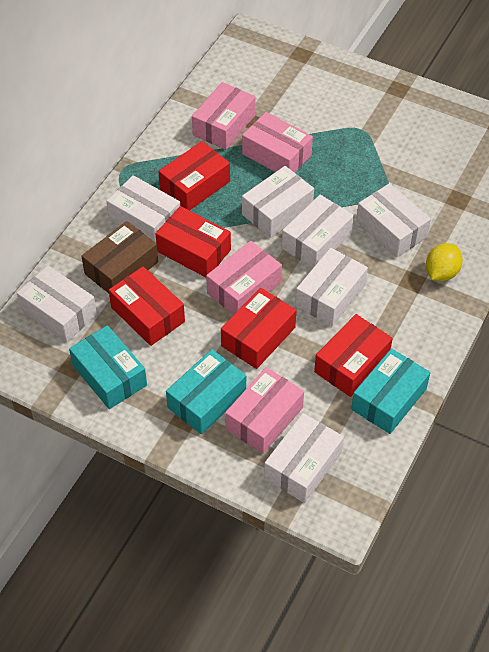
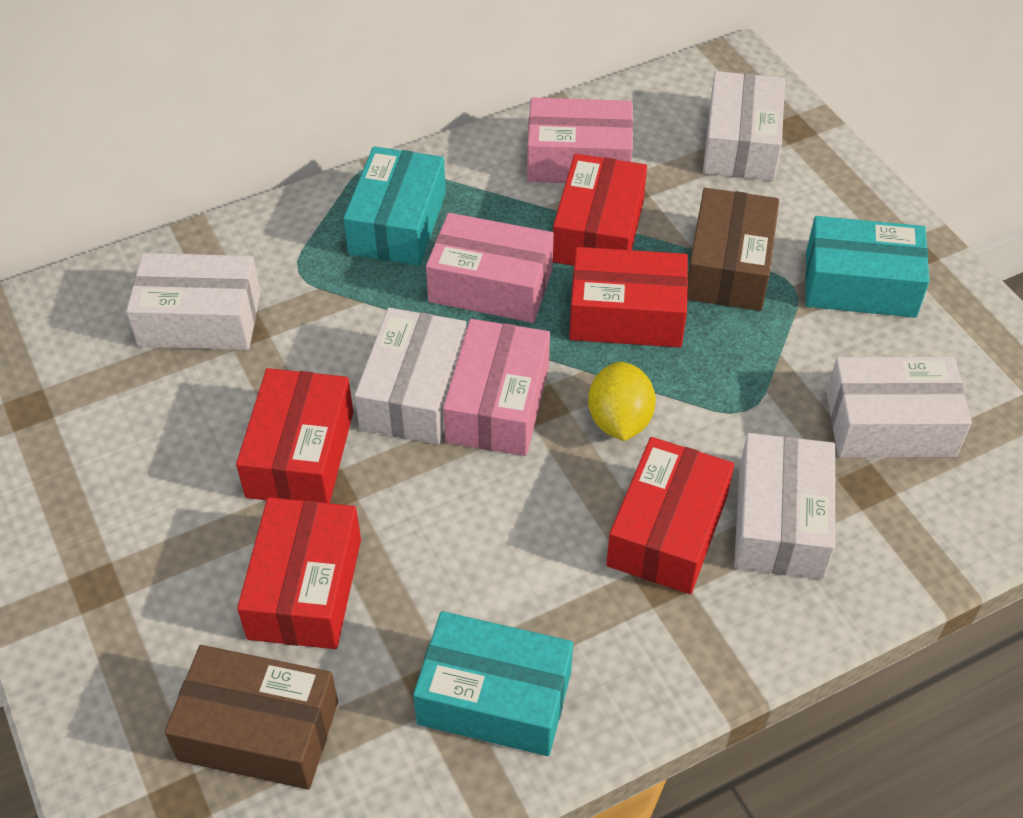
brown box: [81,221,158,293] = 1 -> [164,645,338,790] [687,188,779,311] = 2
pink box: [192,82,255,150] [206,241,282,315] [225,367,304,454] [242,112,313,173] = 4 -> [426,213,554,323] [443,319,550,456] [527,97,633,183] = 3
white box: [17,265,97,343] [107,175,180,243] [242,166,314,238] [264,413,344,503] [282,195,354,268] [295,248,368,326] [356,183,431,258] = 7 -> [126,253,261,350] [355,308,467,444] [703,71,785,181] [734,433,835,579] [826,357,972,457] = 5

